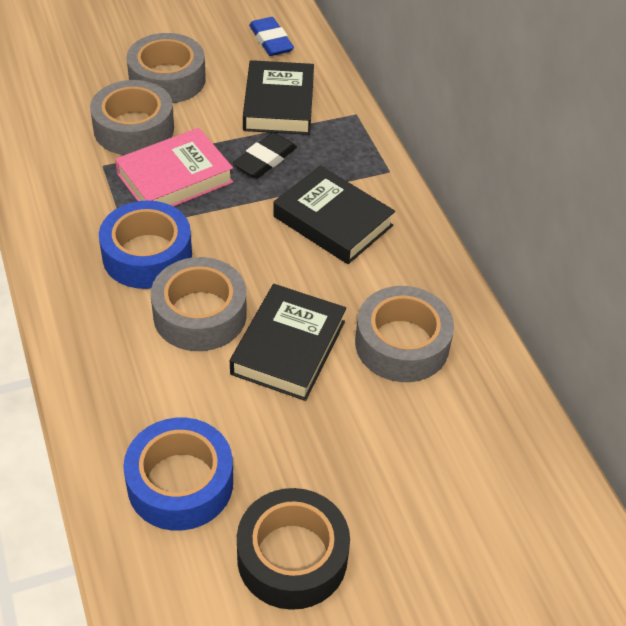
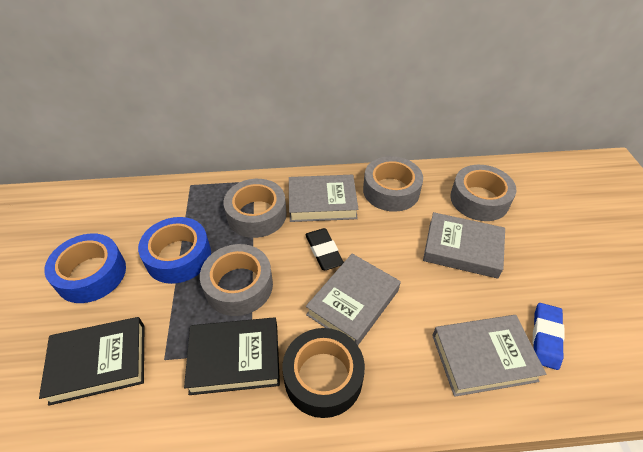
black book: [230,284,346,401] [243,60,314,135] [273,165,395,264] = 3 -> [39,317,144,406] [184,317,280,395] = 2
grey book: none = 0 -> [289,175,359,222] [306,254,401,345] [423,212,505,279] [432,315,546,397] = 4
pink book: [115,128,233,207] = 1 -> none = 0

